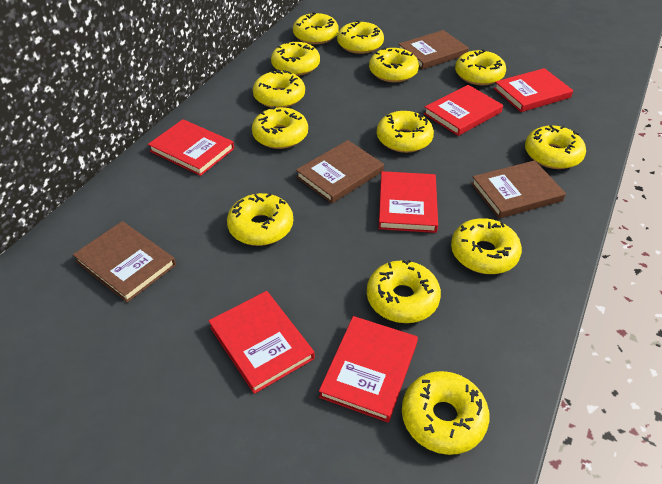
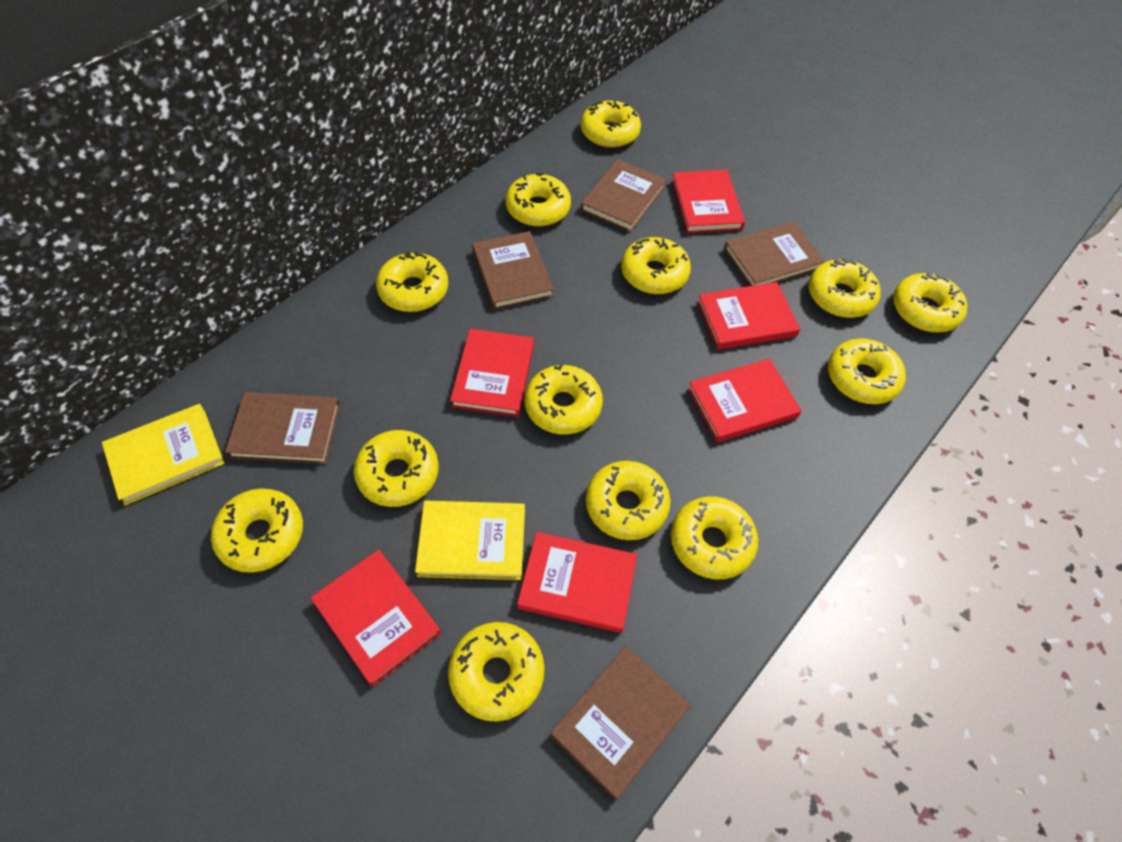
brown book: [73,221,176,303] [296,140,384,204] [398,30,469,69] [471,160,566,219] = 4 -> [225,392,340,464] [472,231,554,310] [550,646,691,800] [581,159,666,232] [724,222,825,286] = 5
yellow book: none = 0 -> [102,404,224,505] [415,501,525,580] = 2

